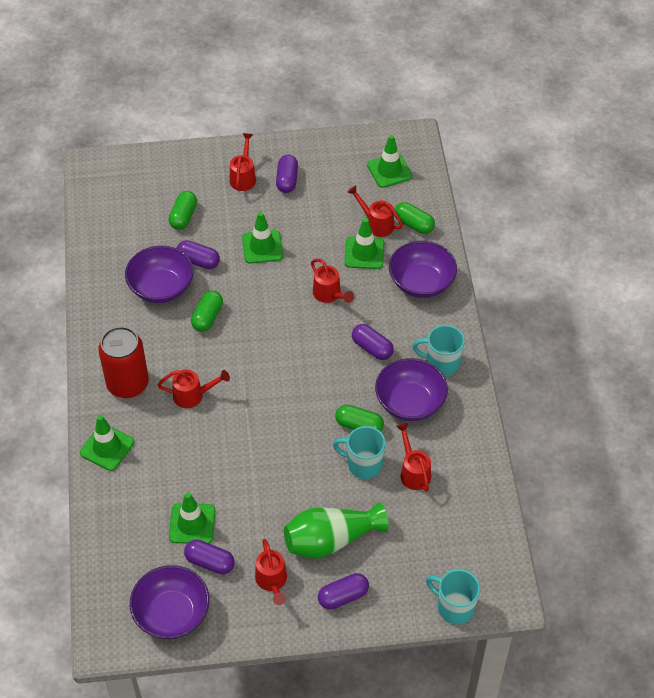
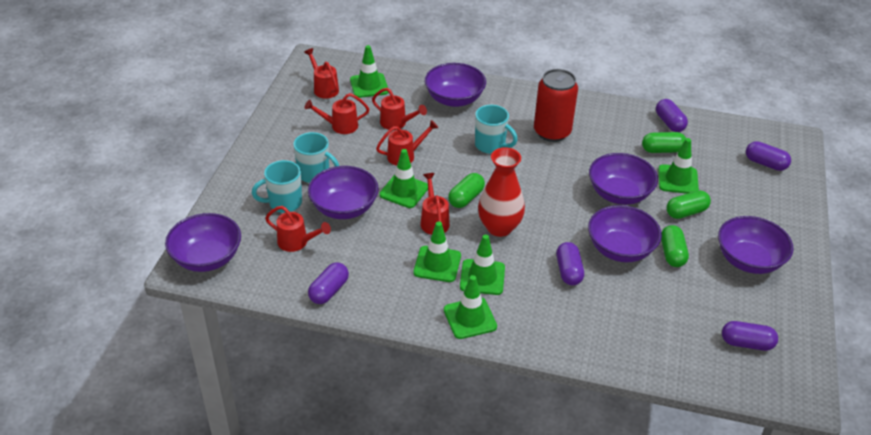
green traffic cone: [80,415,134,471] [169,492,215,544] [242,212,283,264] [345,218,384,269] [367,135,412,188] = 5 -> [350,45,389,98] [379,149,428,208] [413,221,461,282] [444,275,497,339] [460,234,505,295] [658,138,699,194] = 6
green vase: [284,502,388,559] = 1 -> none = 0
purple bowl: [125,246,194,303] [130,565,209,639] [375,358,448,421] [389,241,457,298] = 4 -> [165,213,241,272] [308,166,379,219] [425,63,486,107] [588,205,662,262] [589,153,658,205] [718,216,794,274] = 6
red vase: none = 0 -> [478,147,525,237] = 1

